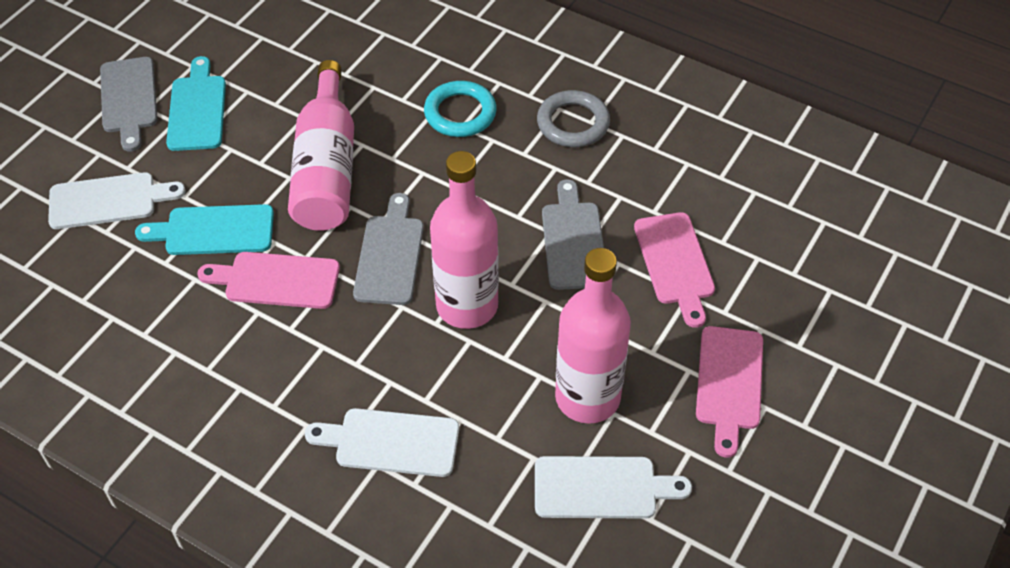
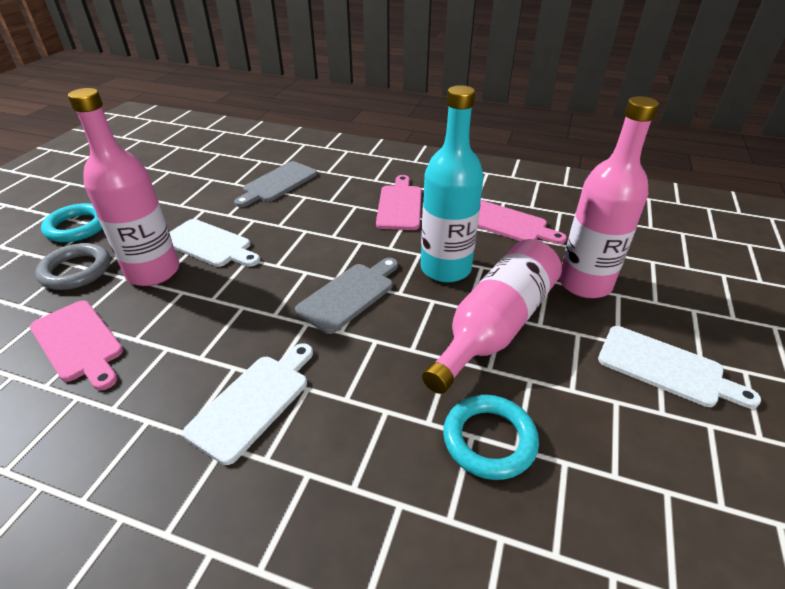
grey cutting board: [100,57,158,151] [353,193,424,305] [542,179,604,290] = 3 -> [234,161,317,207] [295,258,398,334] = 2
turquoise bottle: none = 0 -> [421,85,484,282] = 1
turquoise cutting board: [135,204,274,255] [166,56,226,151] = 2 -> none = 0
turquoise ring: [424,81,497,137] = 1 -> [41,203,103,242] [443,395,539,480] = 2

